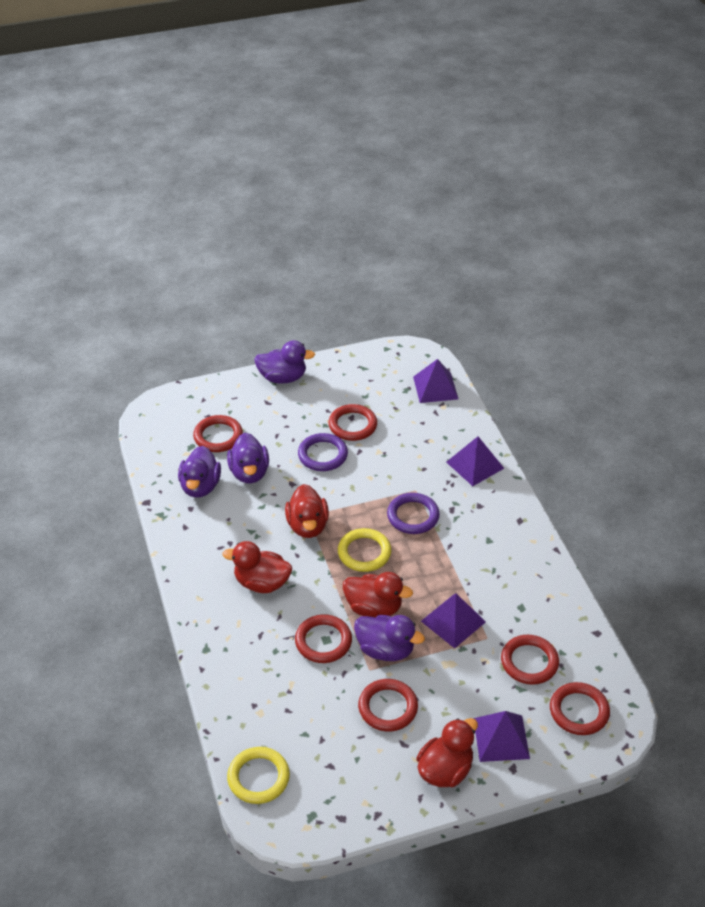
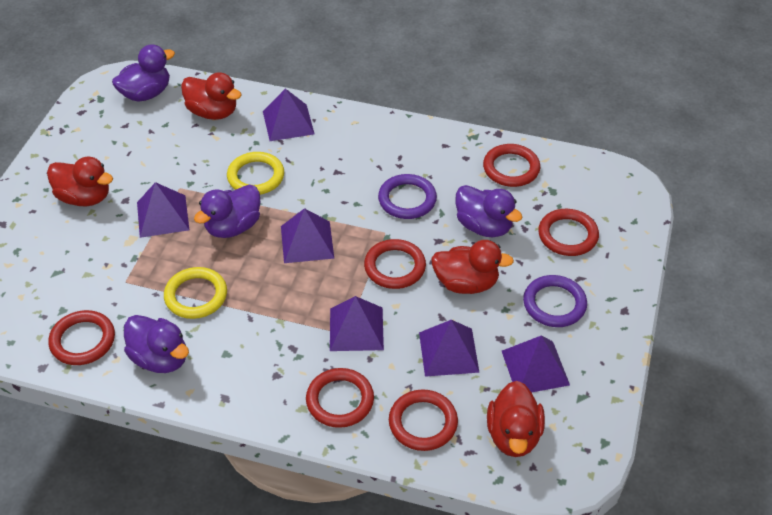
purple pyramid: [413,359,458,403] [421,593,486,648] [446,437,504,486] [473,711,530,762] = 4 -> [137,182,189,238] [263,88,315,141] [281,208,334,263] [330,296,384,351] [419,320,480,377] [502,336,570,392] = 6

